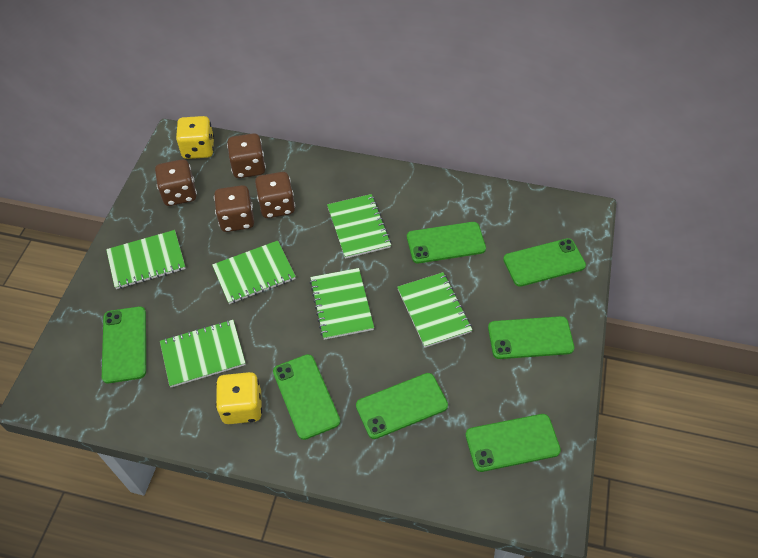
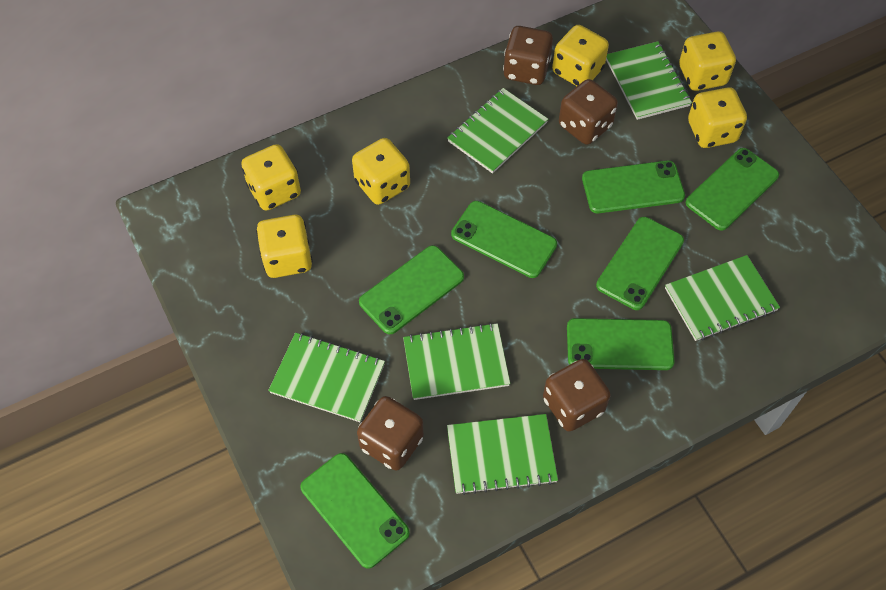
yellow dice: [176,116,214,159] [216,372,262,424] = 2 -> [241,144,301,211] [256,215,313,278] [352,138,410,205] [552,25,609,86] [679,31,736,91] [688,87,747,148] = 6

